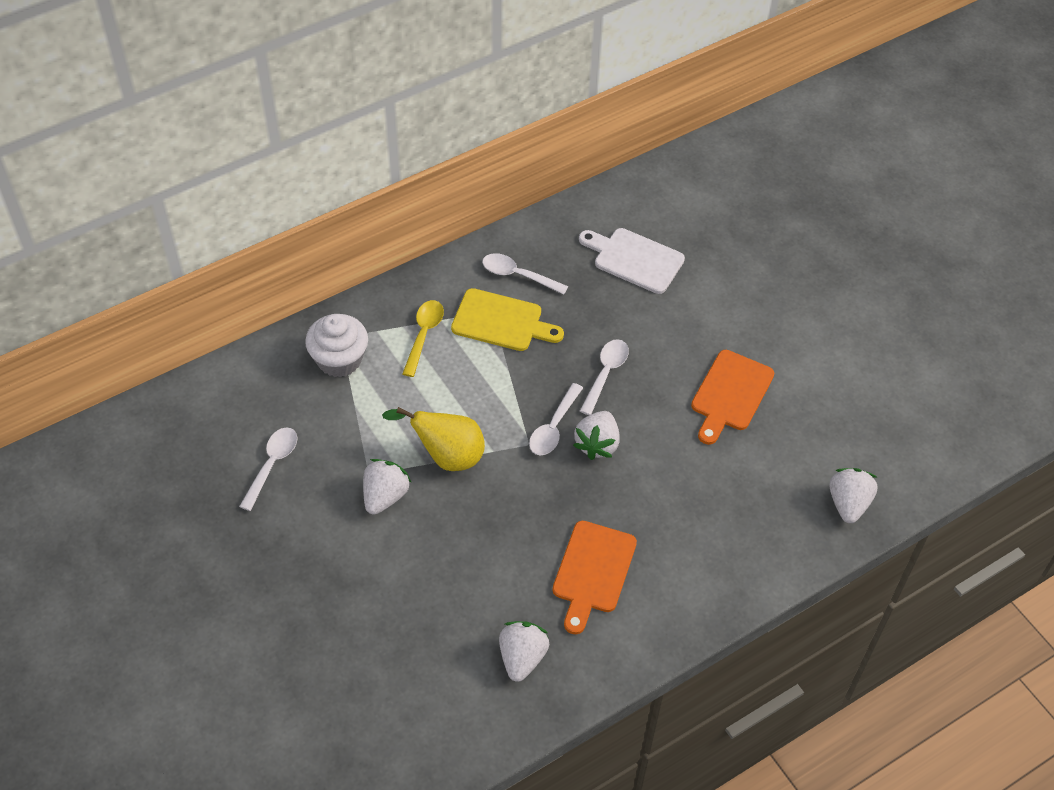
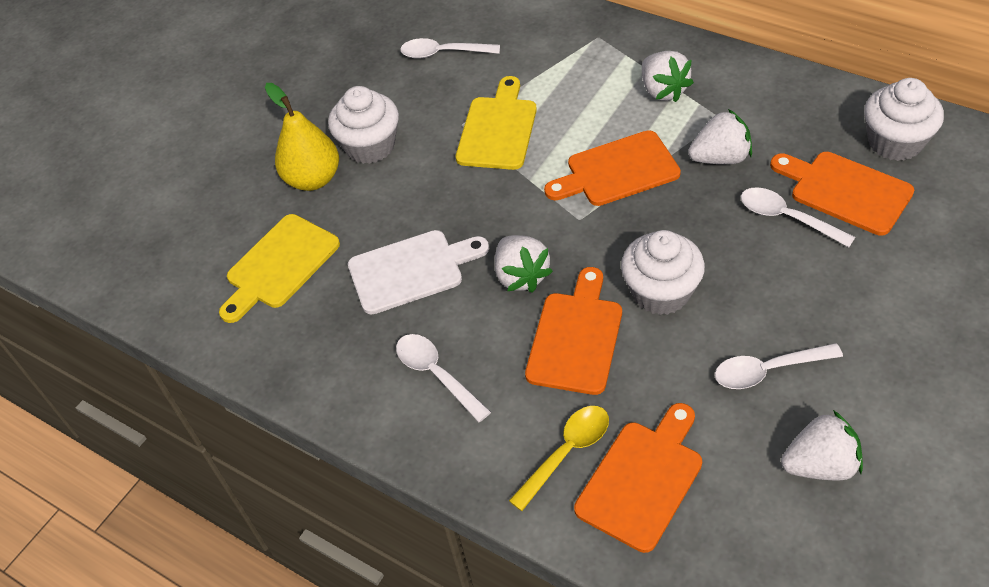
orange cutting board: [552,521,637,634] [691,350,775,445] = 2 -> [525,267,622,395] [544,130,681,206] [574,403,702,553] [770,152,914,236] = 4
white cupcake: [305,314,368,377] = 1 -> [328,86,399,164] [621,230,705,315] [864,78,944,161] = 3
yellow cutting board: [451,288,564,351] = 1 -> [219,214,340,323] [456,76,537,170] = 2

